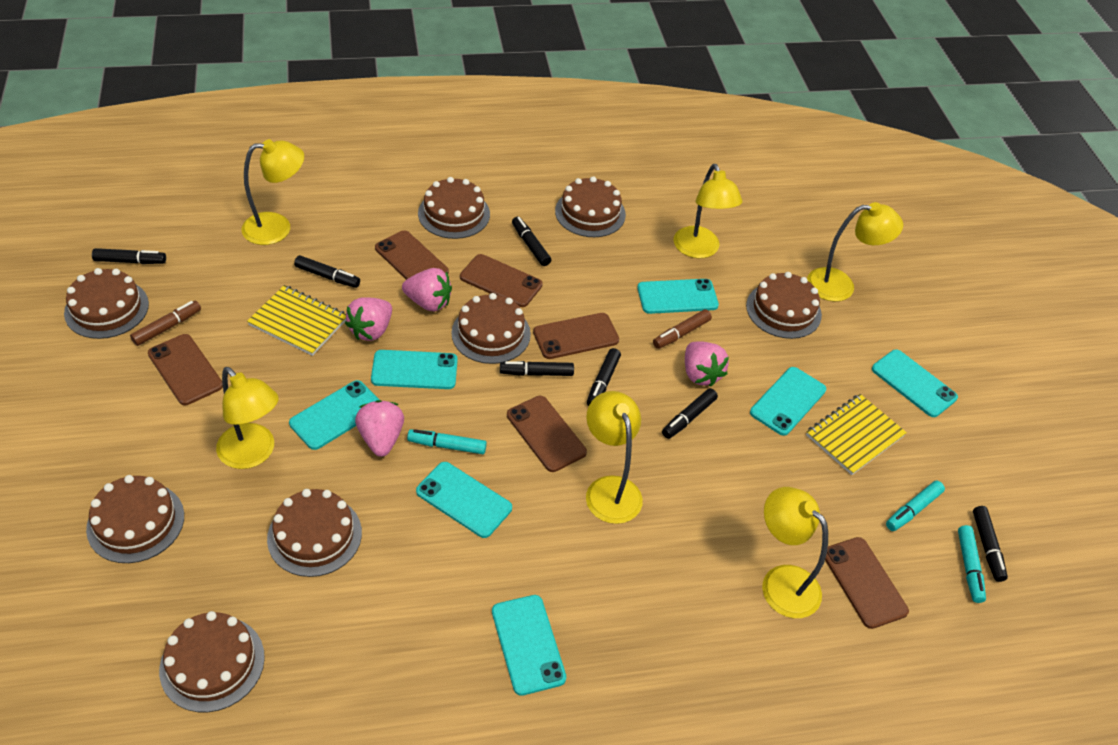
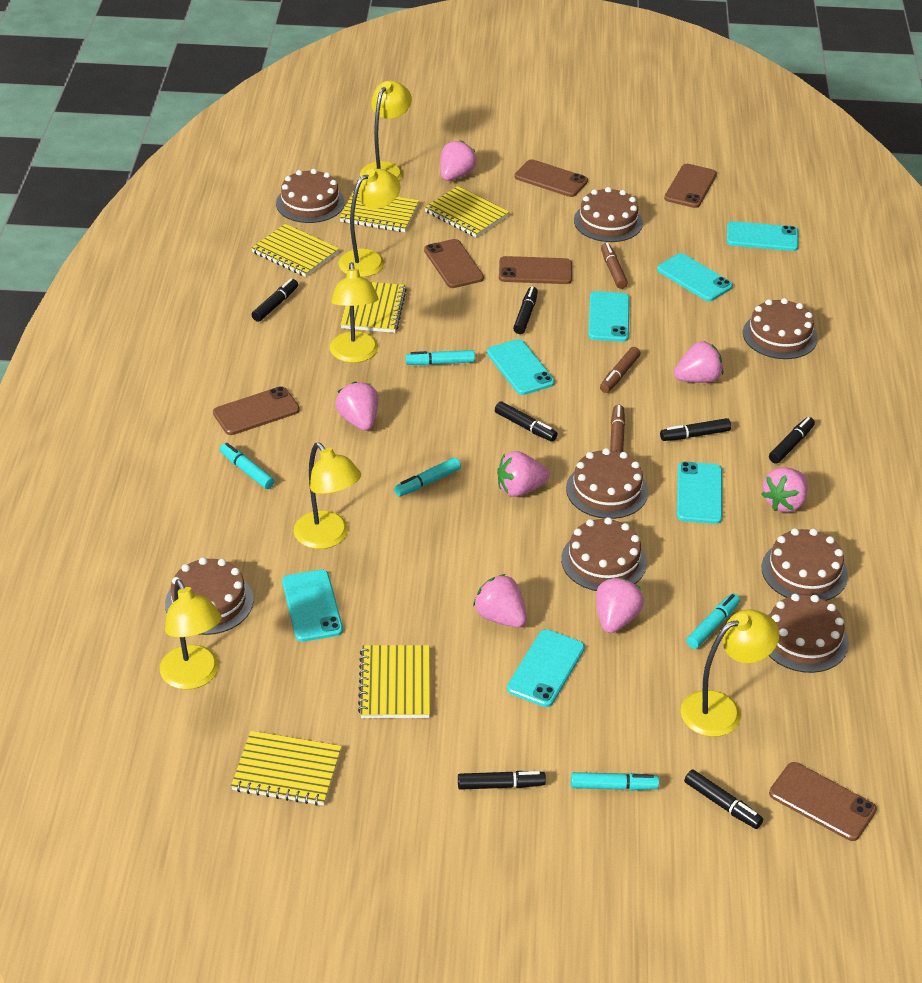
brown marker: [130,301,201,346] [653,309,712,349] = 2 -> [600,347,641,393] [601,243,628,289] [610,405,625,452] = 3
pink strawberry: [345,297,392,341] [355,400,404,457] [402,268,452,311] [685,341,729,387] = 4 -> [335,381,378,431] [440,140,477,181] [473,574,527,627] [497,451,550,497] [596,578,644,633] [674,341,723,383] [761,467,808,512] = 7
turquoise marker: [407,429,487,454] [886,481,945,531] [958,525,986,603] = 3 -> [220,443,275,489] [394,457,461,496] [406,350,475,365] [571,772,659,791] [686,593,740,649] = 5
yellow notebook: [247,285,346,356] [806,394,907,475] = 2 -> [231,731,342,806] [251,224,339,277] [339,191,419,232] [340,282,407,333] [358,645,430,718] [424,186,509,237] = 6

